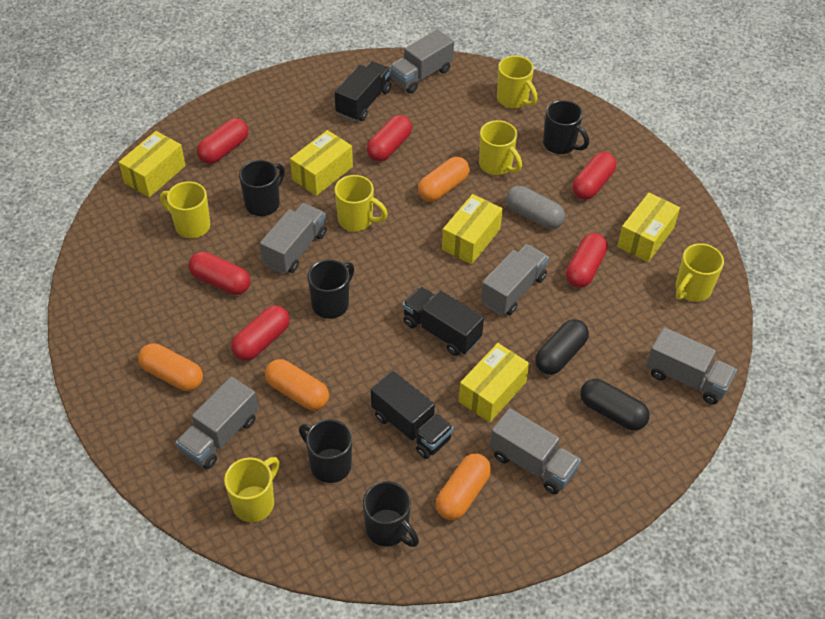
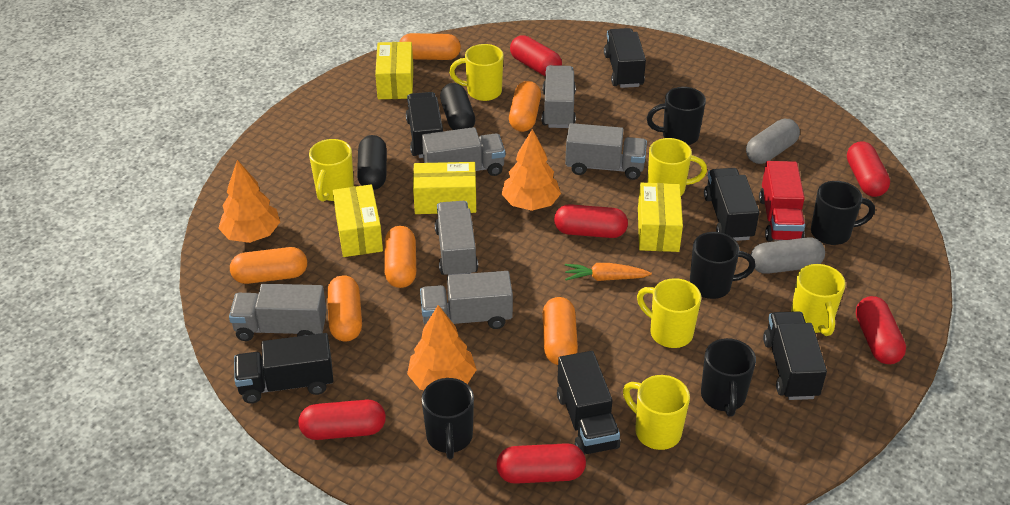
black truck: [335,61,391,121] [371,371,454,459] [403,286,484,356] = 3 -> [234,333,333,403] [406,92,443,158] [557,351,620,455] [604,28,646,88] [704,168,759,241] [763,311,827,400] = 6
grey capsule: [506,186,565,229] = 1 -> [746,119,800,164] [751,237,825,274] = 2
orange capsule: [138,343,203,391] [265,359,329,411] [418,157,470,202] [436,454,491,520] = 4 -> [230,247,307,284] [327,275,362,341] [385,226,416,288] [399,33,461,60] [509,81,541,132] [543,297,578,365] = 6
orange carrot: none = 0 -> [565,263,652,281] = 1
orange tree: none = 0 -> [218,160,280,243] [407,305,477,390] [502,129,561,211] = 3
red truck: none = 0 -> [759,161,805,242] = 1
yellow box: [119,131,186,197] [290,130,353,196] [442,194,503,264] [459,343,529,423] [617,192,680,262] = 5 -> [333,184,383,257] [375,42,413,99] [413,162,476,214] [638,183,683,252] = 4

